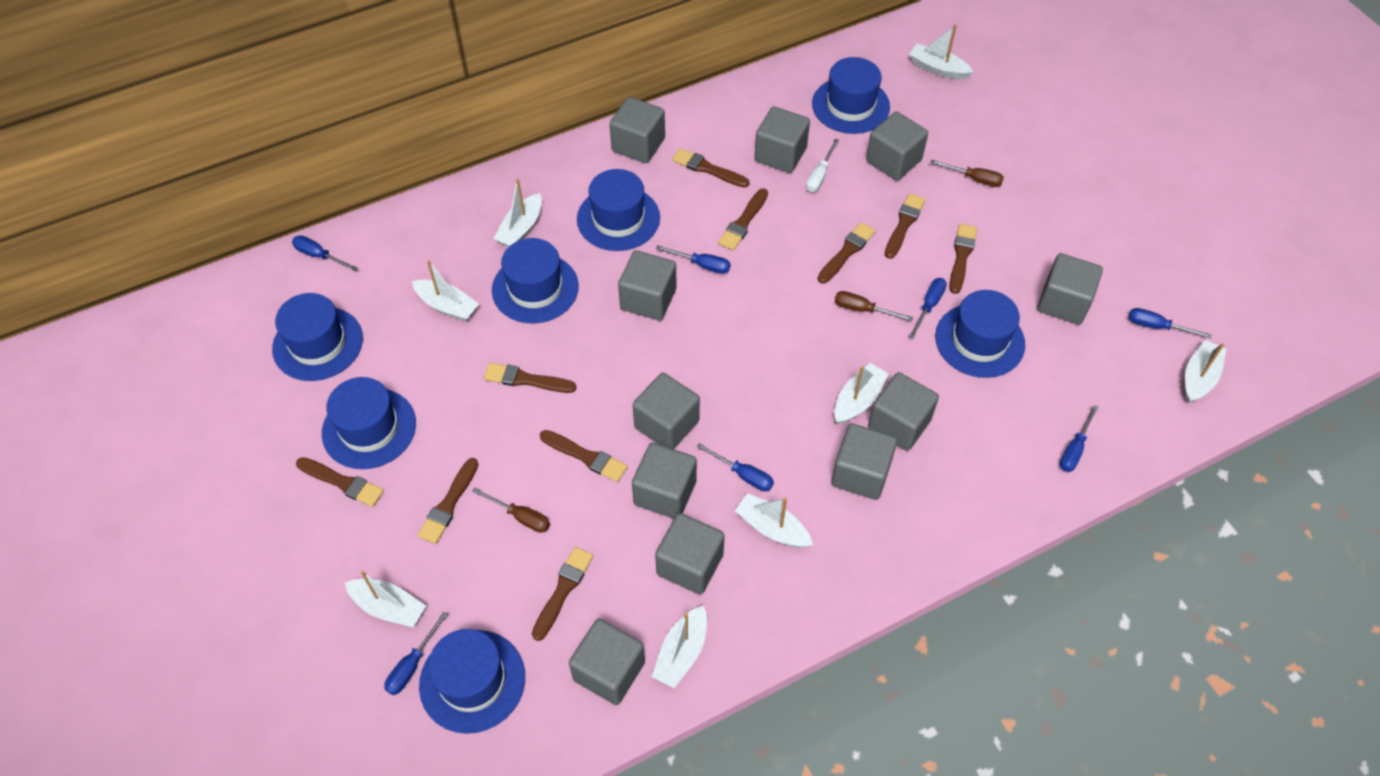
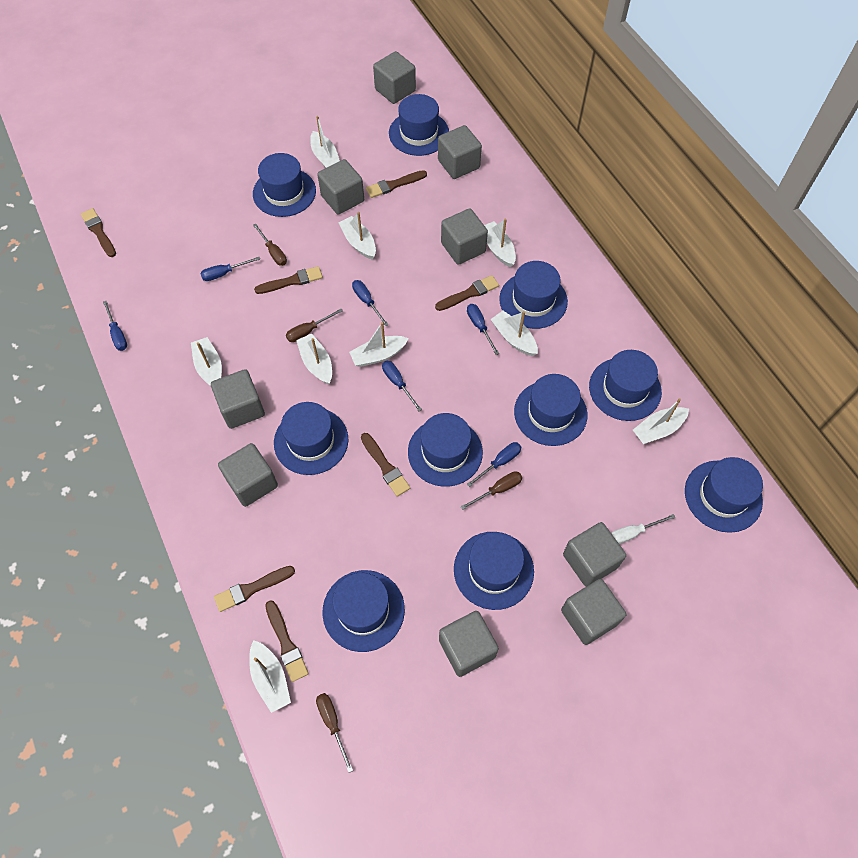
blue hat: [272,293,363,381] [322,377,416,469] [419,629,525,734] [492,238,579,323] [577,169,660,251] [812,57,890,134] [935,290,1025,378] = 7 -> [253,153,316,217] [274,402,348,475] [322,570,405,652] [389,94,449,156] [408,413,483,487] [454,532,534,610] [499,261,568,329] [514,374,587,446] [589,350,662,421] [685,457,763,533] = 10
blue screwdriver: [292,235,358,271] [384,611,448,695] [656,245,730,274] [697,443,774,491] [909,278,947,338] [1060,404,1099,472] [1129,308,1212,339] = 7 -> [103,301,127,351] [200,257,260,281] [352,280,389,326] [382,361,422,411] [467,304,499,355] [467,442,521,487] = 6
brown brush: [296,457,384,507] [418,458,478,544] [484,363,577,393] [532,547,593,641] [540,430,628,482] [672,148,749,188] [718,188,768,250] [818,222,875,284] [885,193,925,259] [949,224,977,294] = 10 -> [81,208,116,257] [214,566,295,612] [254,266,323,294] [265,600,309,682] [361,433,410,497] [366,170,427,198] [435,275,499,311] = 7
brown screwdriver: [472,487,550,533] [835,291,913,321] [930,160,1004,187] = 3 -> [253,224,287,266] [286,309,343,342] [316,693,353,773] [460,471,522,510] = 4
grey cube: [569,619,645,705] [610,97,665,163] [618,250,677,321] [632,443,697,519] [633,373,700,449] [655,513,725,595] [754,106,810,173] [831,424,897,500] [866,111,928,181] [868,372,939,451] [1037,253,1103,325] = 11 -> [211,369,265,429] [218,443,278,507] [317,159,364,215] [373,51,416,104] [438,125,482,179] [439,611,499,677] [441,208,488,265] [561,579,626,645] [563,522,626,587] = 9
white boat: [344,571,426,627] [412,260,479,322] [494,179,542,247] [652,605,707,688] [735,493,813,548] [834,363,889,424] [909,25,973,79] [1185,340,1226,403] = 8 -> [191,337,222,386] [249,640,291,713] [296,334,332,384] [310,116,340,168] [339,212,376,259] [349,322,409,367] [484,219,516,267] [490,311,538,356] [633,398,689,444] = 9

